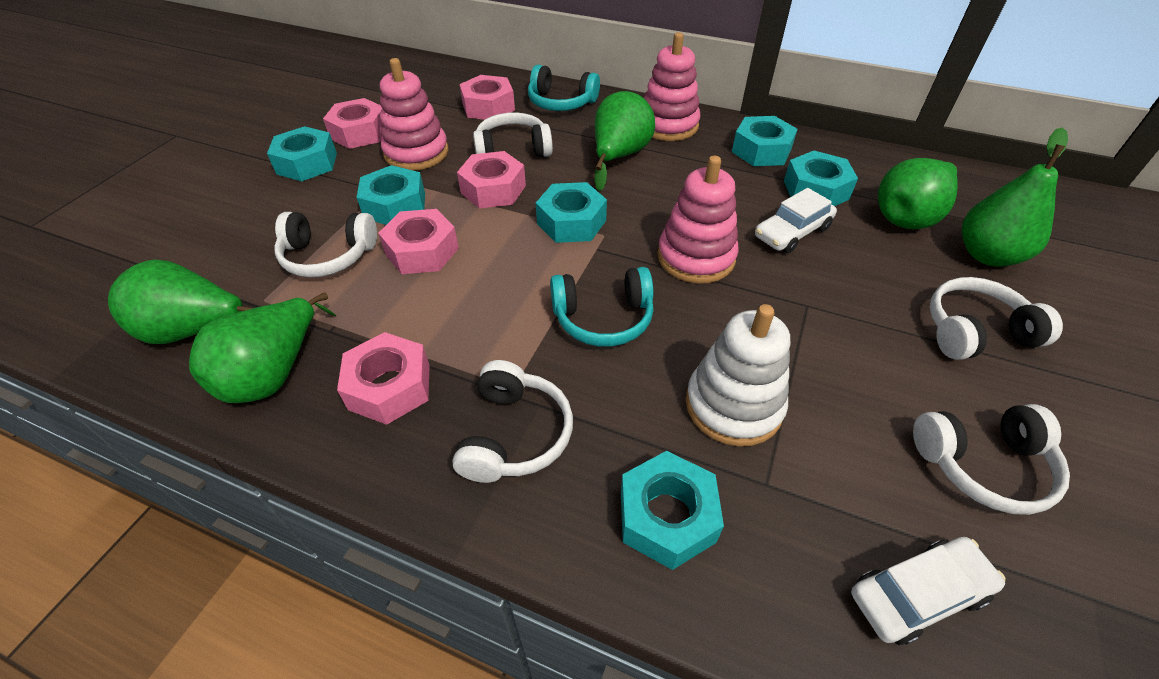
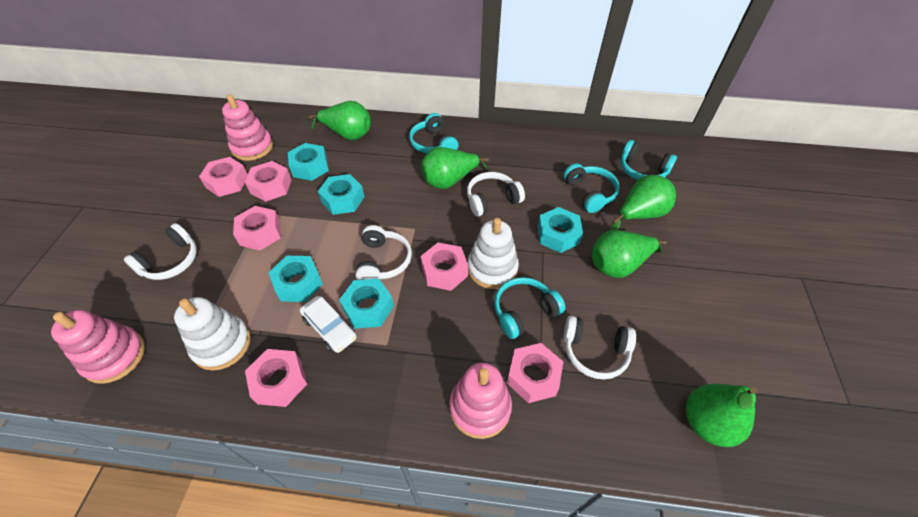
pink nut: [323,98,382,149] [337,332,430,425] [378,209,459,274] [457,151,526,209] [459,75,515,120] = 5 -> [199,157,248,197] [233,206,281,251] [245,161,292,202] [245,349,307,407] [421,242,468,291] [507,343,563,403] = 6
turquoise headphones: [528,65,600,111] [550,267,654,347] = 2 -> [409,113,459,153] [494,277,565,339] [563,164,620,213] [620,140,677,180] = 4
turquoise nut: [267,126,337,181] [356,165,425,225] [536,182,607,243] [621,451,724,570] [732,116,797,166] [784,151,858,206] = 6 -> [269,256,323,302] [288,143,329,181] [318,174,364,215] [339,279,394,329] [538,207,583,253] = 5
white car: [755,188,837,253] [851,537,1005,645] = 2 -> [300,296,357,353] = 1
white headphones: [274,212,377,277] [452,360,573,483] [473,112,553,157] [913,404,1070,515] [930,277,1063,360] = 5 -> [124,223,197,280] [355,225,412,280] [467,172,525,216] [564,316,636,380] = 4
white stacking toy: [686,304,790,447] = 1 -> [174,297,251,371] [468,218,519,289] = 2

